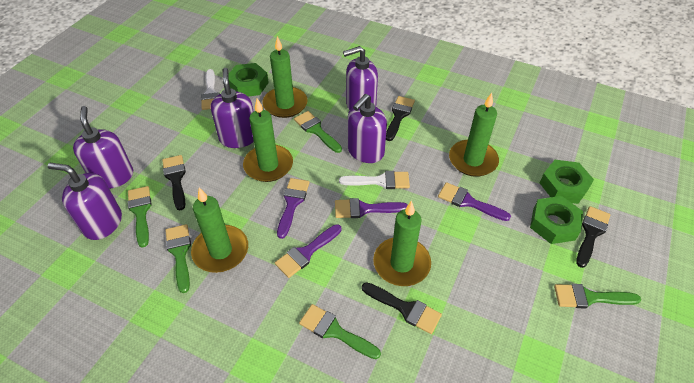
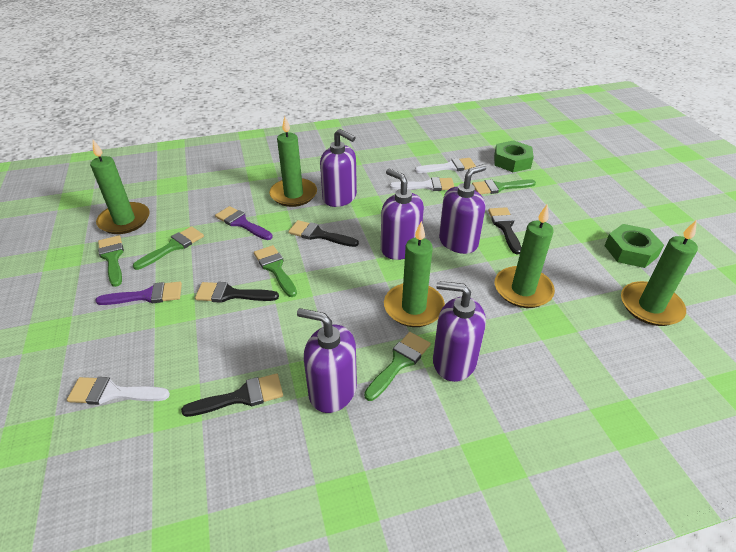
green nut: [228,63,269,96] [530,196,583,244] [540,160,594,204] = 3 -> [494,140,534,172] [605,224,664,268] = 2
purple brush: [275,224,341,278] [277,178,310,239] [335,198,408,218] [438,182,511,221] = 4 -> [95,281,182,305] [215,206,273,240] = 2
white brush: [201,69,220,110] [339,171,410,189] = 2 -> [67,377,170,405] [390,177,454,191] [415,158,476,173] = 3

